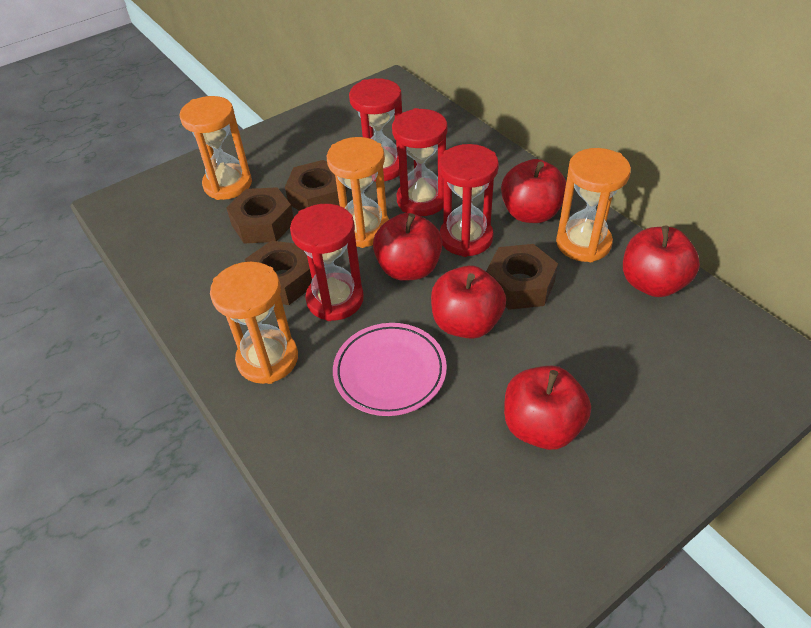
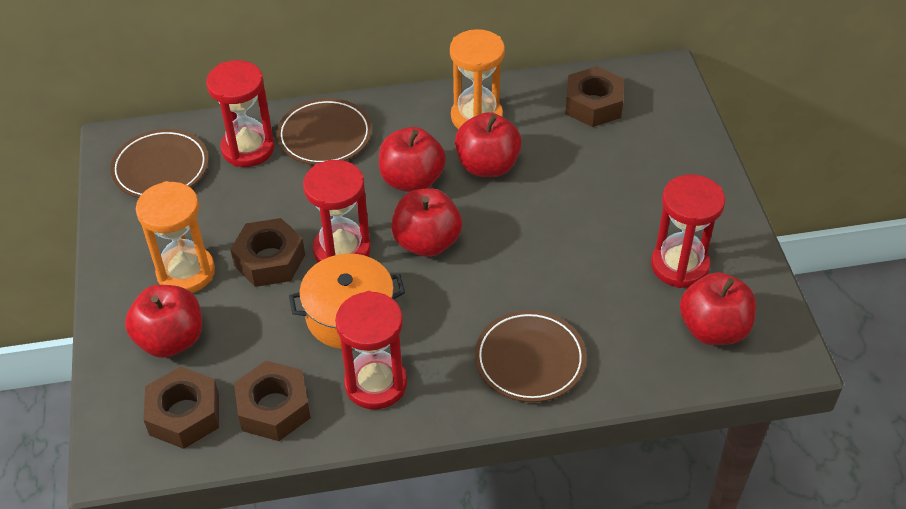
brown plate: none = 0 -> [110,129,209,198] [277,98,372,165] [475,310,586,402] = 3
orange hourglass: [179,96,252,200] [210,262,298,384] [327,137,389,248] [556,148,631,262] = 4 -> [136,181,215,293] [450,29,505,129] = 2
orange pot: none = 0 -> [289,253,405,349] = 1
pink plate: [333,323,447,416] = 1 -> none = 0

